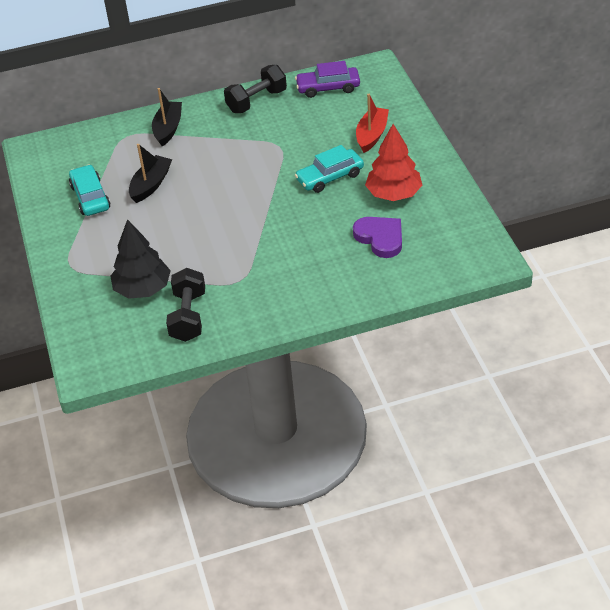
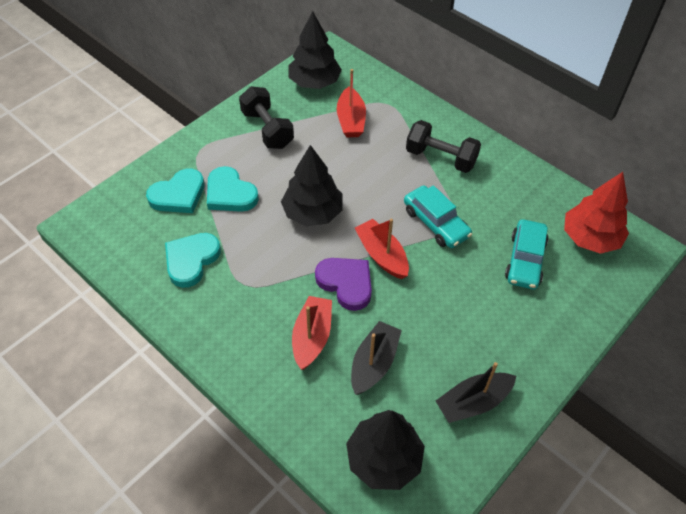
black tree: [111,219,171,299] = 1 -> [281,145,342,226] [289,11,342,89] [346,410,425,490] = 3
purple car: [295,61,360,98] = 1 -> none = 0
red boat: [356,94,389,153] = 1 -> [292,296,332,370] [337,69,366,137] [355,219,409,279] = 3
turquoise heart: none = 0 -> [146,169,205,213] [165,233,221,288] [207,166,259,212] = 3

